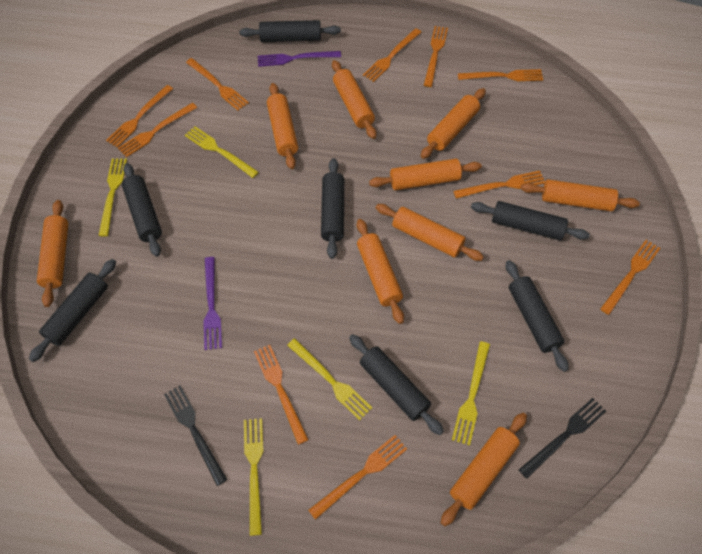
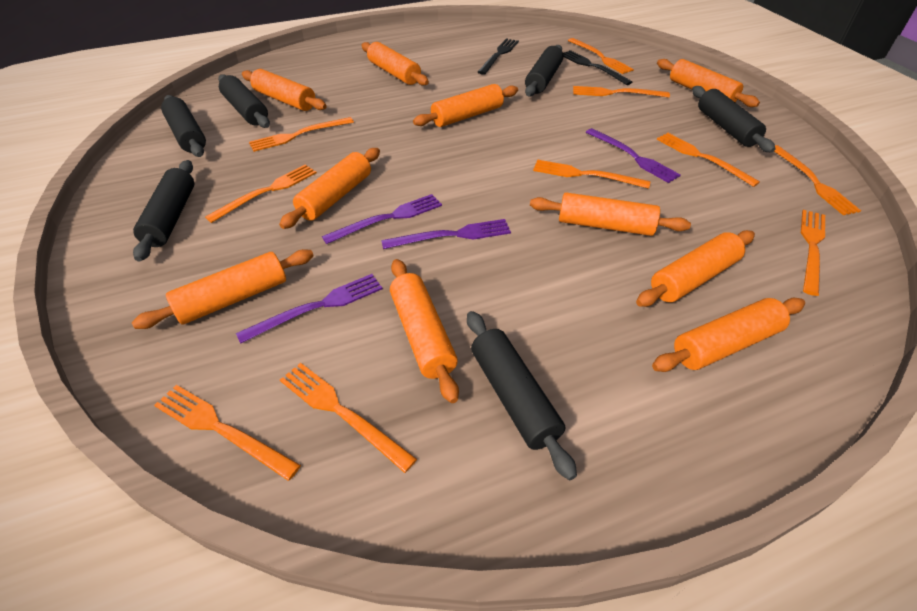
black rolling pin: [29,259,116,362] [122,163,162,257] [239,20,341,42] [321,158,344,259] [349,334,444,435] [471,201,590,241] [506,260,569,372] = 7 -> [133,160,194,262] [161,95,206,157] [218,74,270,128] [467,311,577,480] [525,45,563,96] [692,86,775,153] = 6
orange rolling pin: [37,200,68,307] [267,83,298,169] [332,60,377,139] [357,219,404,324] [369,159,482,190] [376,204,484,261] [421,88,486,159] [440,413,527,526] [521,179,640,211] = 9 -> [132,249,314,329] [242,69,327,111] [279,148,380,229] [362,42,429,86] [390,259,459,403] [413,84,518,127] [530,192,691,236] [636,230,755,307] [652,297,805,372] [657,59,760,107] = 10
purple fork: [203,257,222,350] [257,51,341,67] = 2 -> [236,274,383,344] [322,194,442,244] [381,219,511,249] [586,128,681,183] = 4
yellow fork: [98,158,127,237] [185,126,259,178] [244,418,263,536] [287,338,372,420] [452,341,490,446] = 5 -> none = 0

